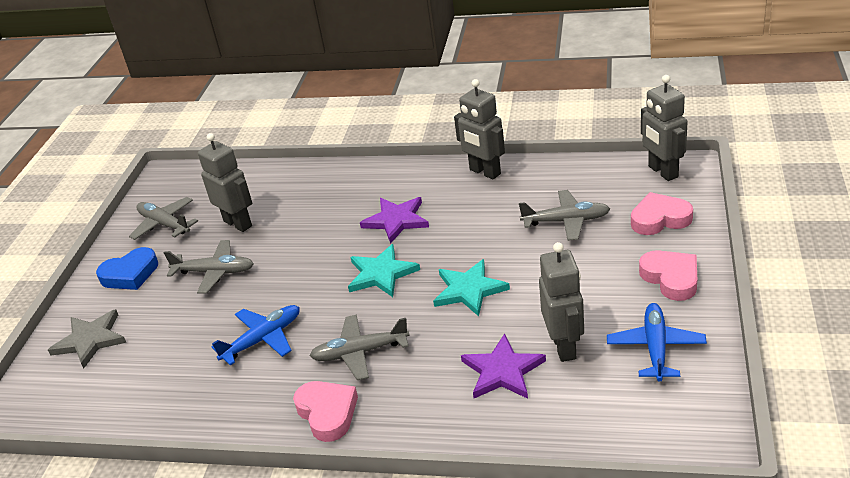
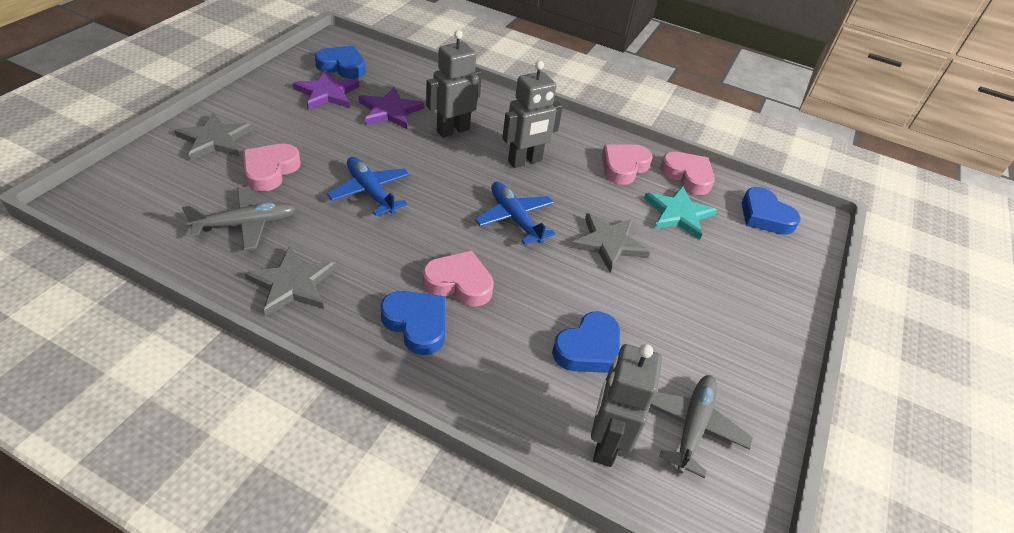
blue heart: [96,247,158,290] = 1 -> [315,46,366,79] [381,291,445,355] [552,312,620,373] [742,187,801,235] = 4
grey plane: [129,197,198,240] [164,240,253,294] [310,315,410,380] [519,190,610,241] = 4 -> [182,187,296,250] [651,375,753,478] = 2
grey robot: [198,133,252,232] [454,79,505,179] [539,242,584,362] [641,75,688,181] = 4 -> [426,30,482,138] [502,61,563,168] [591,344,662,467] = 3
grey star: [48,309,127,368] = 1 -> [174,112,253,161] [244,246,337,316] [570,213,650,273] = 3
pink heart: [293,381,358,442] [631,192,693,235] [639,250,697,301] = 3 -> [243,143,301,191] [423,251,494,307] [602,145,653,185] [660,152,715,195] = 4
turquoise star: [348,244,420,297] [433,259,510,316] = 2 -> [644,186,717,240] = 1

